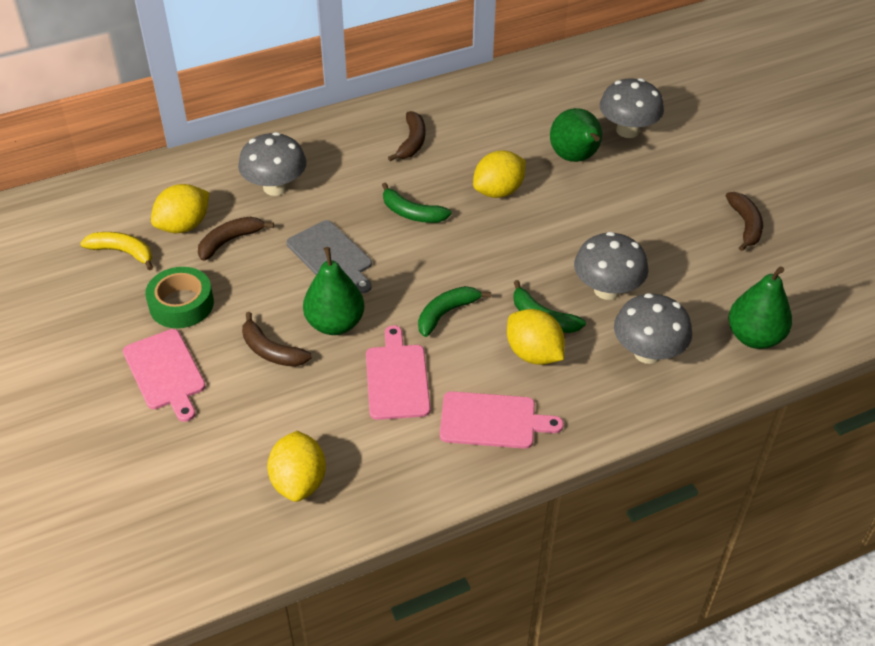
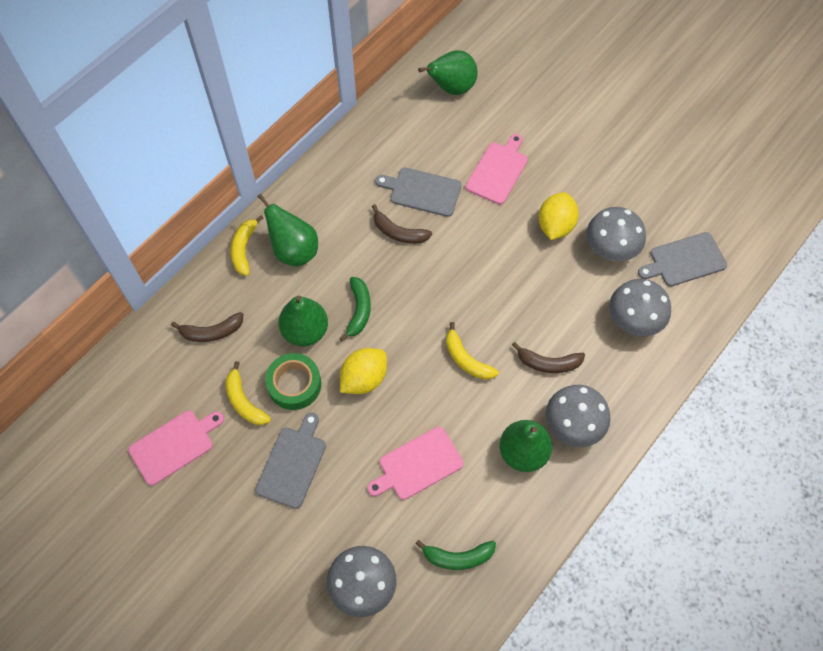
brown banana: [198,217,274,261] [242,312,312,367] [388,111,425,161] [726,192,763,251] = 4 -> [171,312,243,342] [372,204,432,244] [512,342,585,373] = 3
green banana: [382,183,452,223] [418,286,491,337] [513,280,586,333] = 3 -> [339,277,371,342] [415,540,496,570] = 2
green pear: [303,247,364,335] [550,108,602,162] [729,266,792,349] = 3 -> [257,194,318,267] [278,296,328,346] [418,50,478,95] [499,420,552,472] = 4
grey cutting board: [287,220,372,293] = 1 -> [255,413,326,509] [375,168,461,217] [638,232,727,286] = 3
yellow banana: [80,232,153,270] = 1 -> [225,361,271,425] [230,215,264,276] [446,322,499,380] = 3
yellow lemon: [151,184,209,233] [267,431,326,502] [473,150,526,198] [507,309,565,365] = 4 -> [340,348,387,394] [538,192,579,240] = 2

